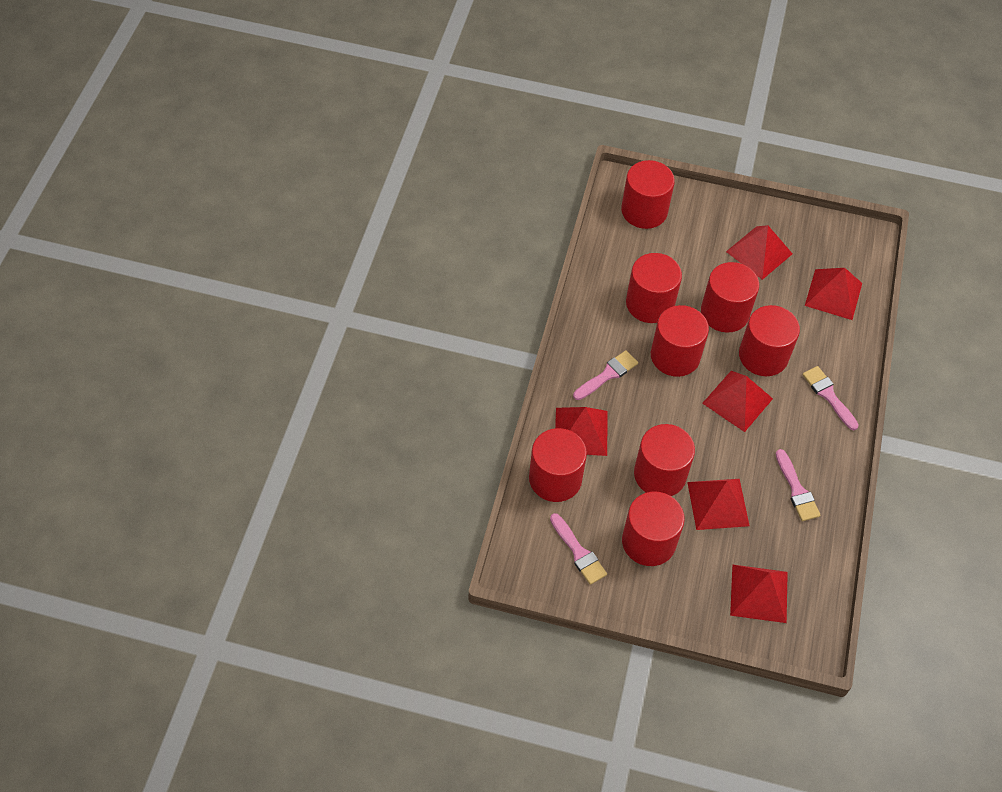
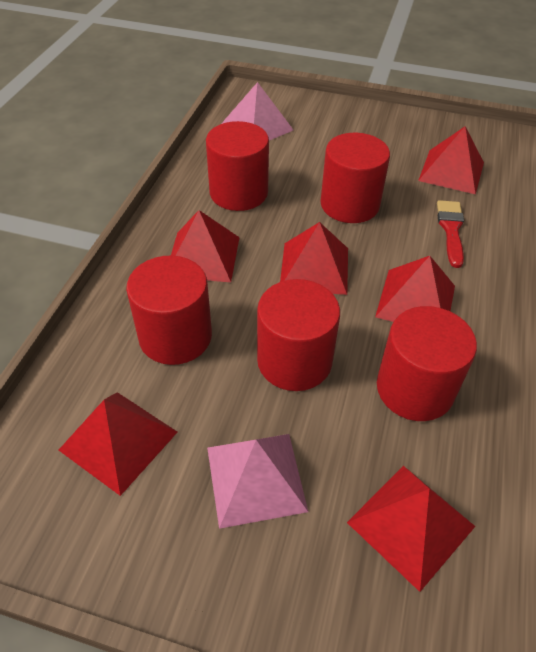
pink brush: [550,513,607,585] [573,350,638,400] [776,449,821,521] [802,366,859,431] = 4 -> none = 0
pink pyramid: none = 0 -> [207,434,308,529] [221,82,293,140] = 2
red brush: none = 0 -> [437,200,464,268] = 1
red cylinder: [529,428,587,502] [621,160,675,229] [622,491,685,566] [626,253,682,323] [634,424,695,496] [651,305,709,377] [701,262,759,333] [739,305,800,376] = 8 -> [126,255,212,365] [206,121,269,211] [257,279,340,391] [320,133,390,223] [377,306,477,421] = 5

